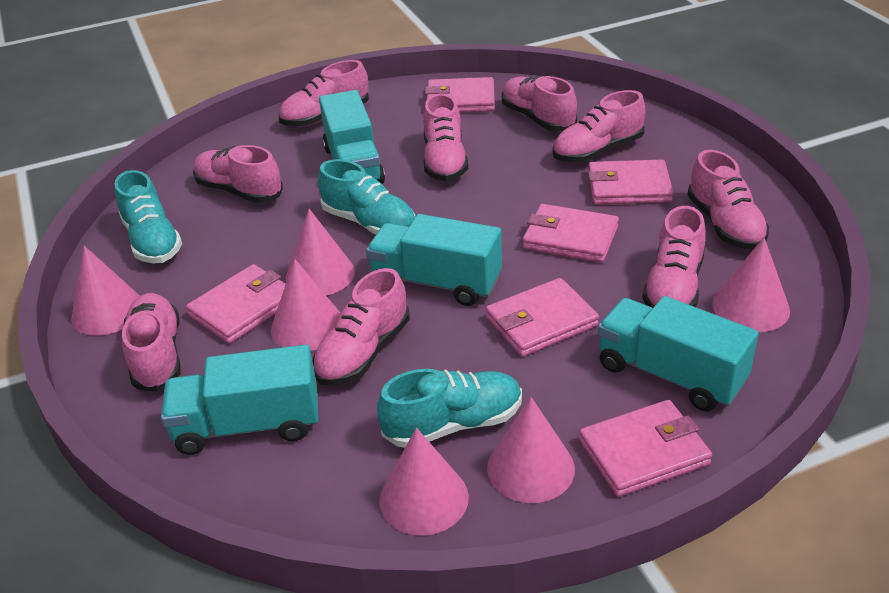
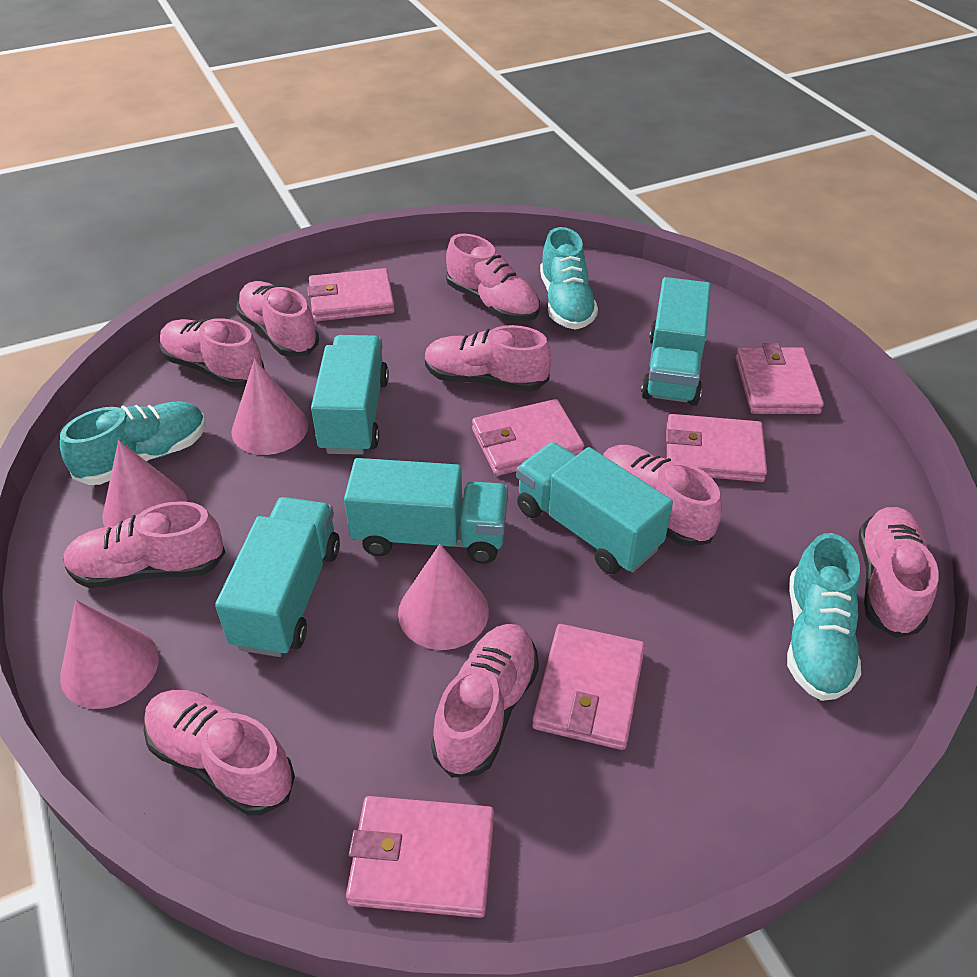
pink cone: [71,246,140,336] [271,259,341,351] [286,209,355,296] [379,428,469,536] [487,397,575,503] [712,238,790,332] = 6 -> [60,600,159,709] [102,440,187,527] [232,359,308,455] [398,544,489,650] = 4
turquoise truck: [161,345,318,455] [319,90,385,184] [366,214,502,306] [598,296,759,411] = 4 -> [215,497,340,657] [311,335,389,455] [344,458,508,564] [516,442,673,574] [641,277,711,406] = 5

